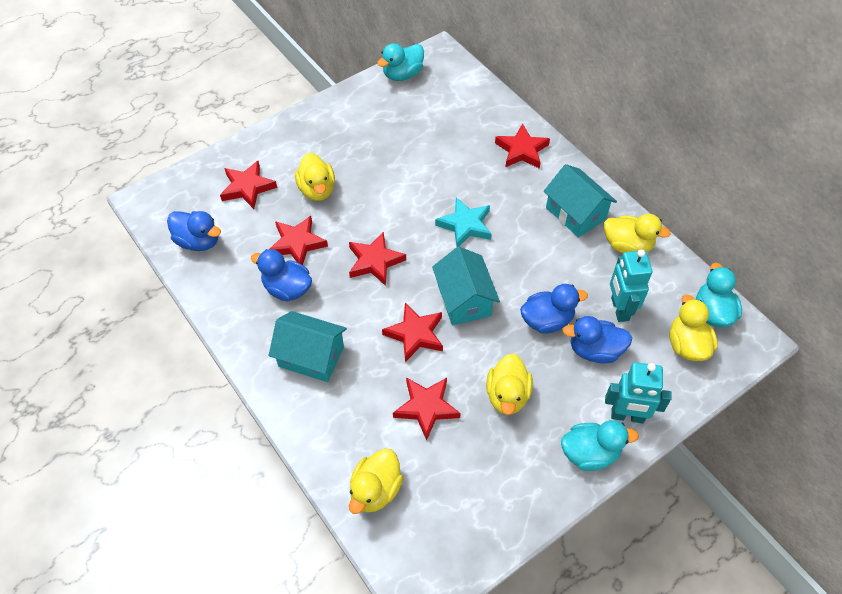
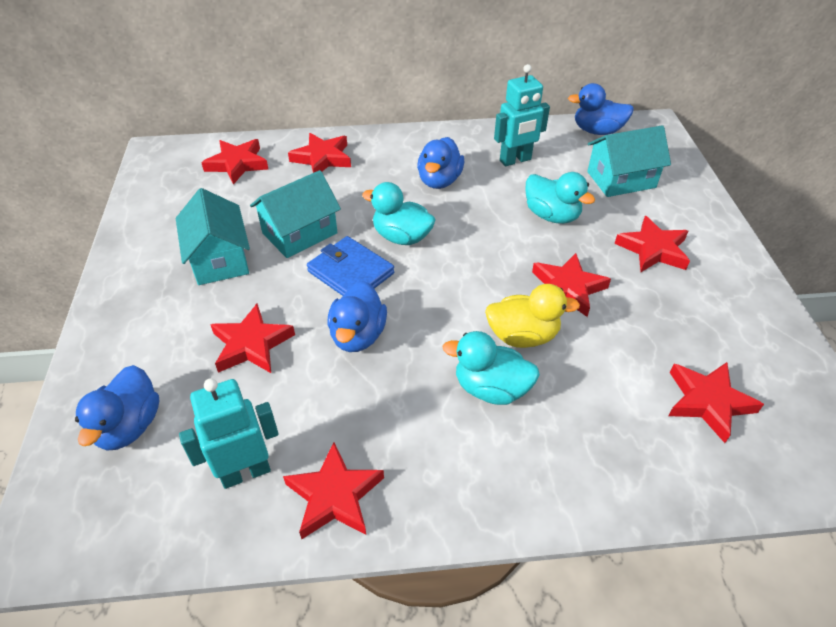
blue wallet: none = 0 -> [307,236,394,296] = 1
red star: [220,161,277,209] [270,216,328,265] [349,231,406,286] [382,303,443,362] [393,377,461,440] [495,123,550,169] = 6 -> [201,139,268,185] [210,303,295,373] [283,442,384,539] [288,133,351,173] [532,253,611,317] [614,216,690,272] [669,362,764,443] = 7
turquoise star: [435,197,492,247] = 1 -> none = 0
yellow duck: [295,153,335,201] [349,449,403,514] [486,354,533,415] [604,214,671,253] [670,294,718,361] = 5 -> [485,284,580,348] = 1

